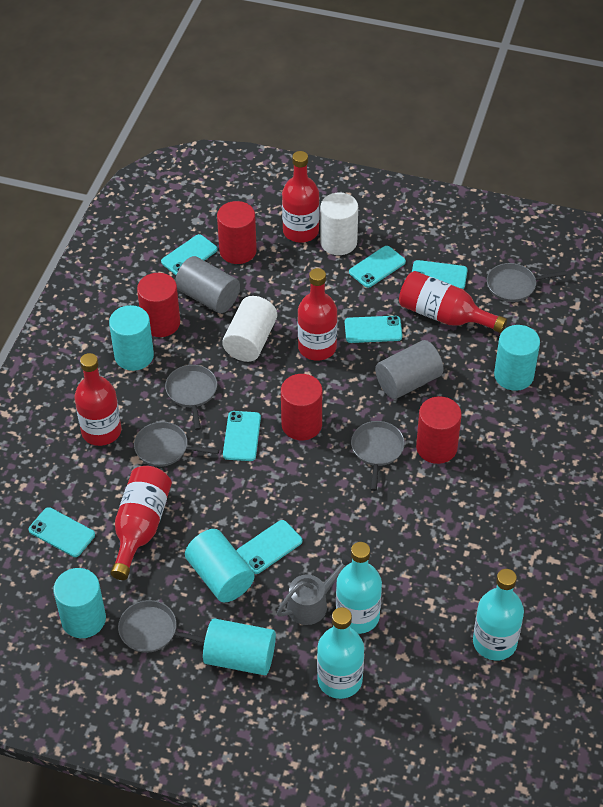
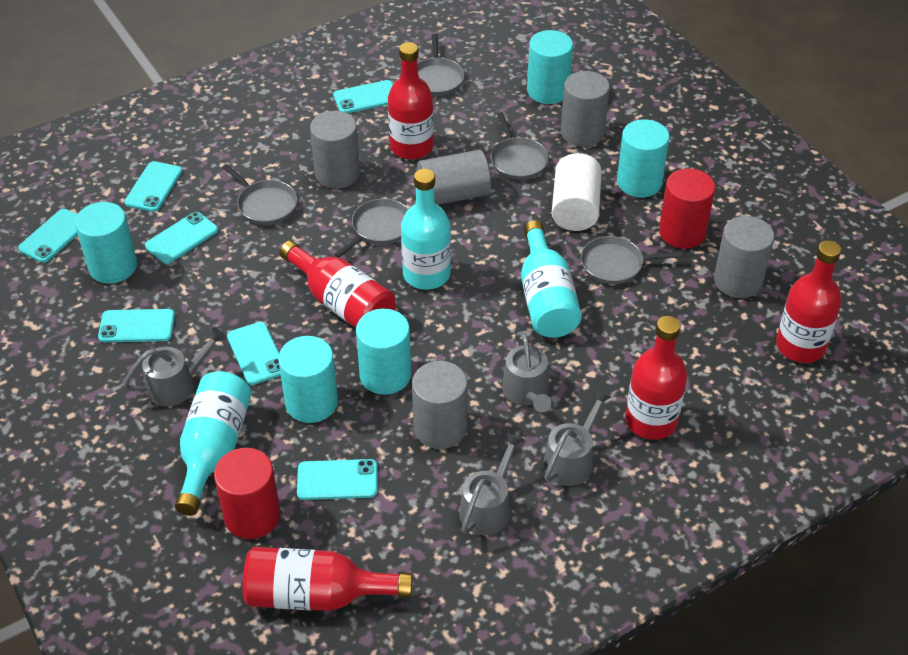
grey cylinder: [175,256,240,313] [375,340,444,399] = 2 -> [310,111,360,189] [412,361,467,449] [417,150,491,205] [561,71,610,147] [714,216,774,298] = 5
grey watering can: [277,554,352,625] = 1 -> [123,327,226,406] [459,433,524,535] [502,332,551,412] [543,389,611,486] = 4
red cylinder: [137,273,180,337] [217,201,257,264] [281,374,322,440] [416,396,462,464] = 4 -> [214,448,280,539] [659,168,715,249] = 2
white cylinder: [222,296,277,362] [320,192,358,255] = 2 -> [552,153,602,231] = 1

